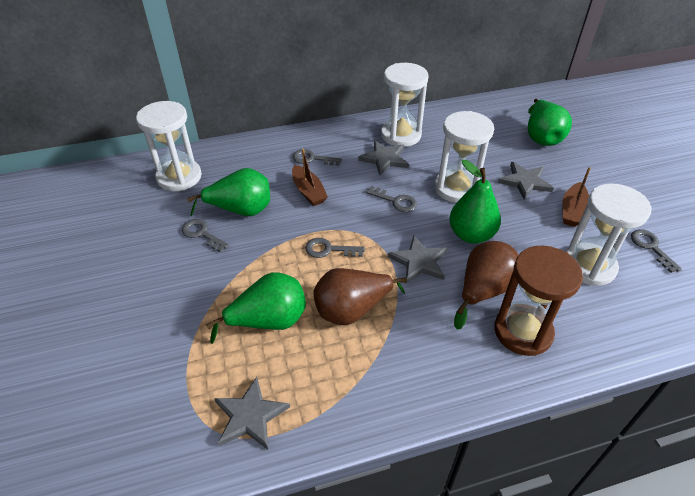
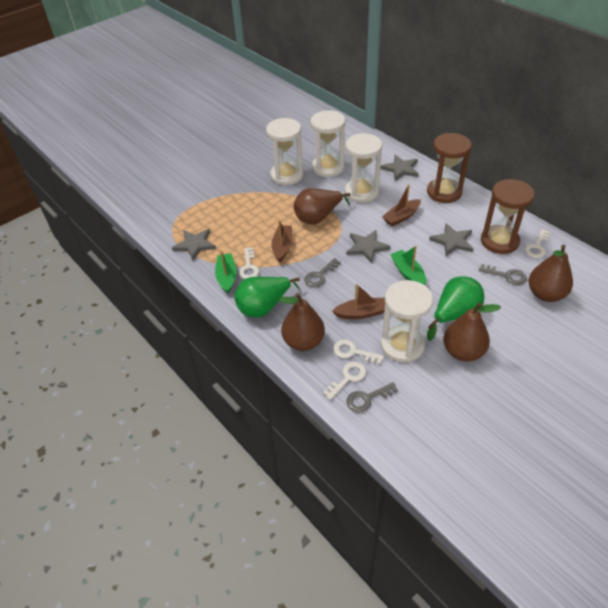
brown boat: [292,149,328,206] [563,167,591,227] = 2 -> [272,220,292,263] [332,284,385,319] [382,184,421,227] = 3
brown hourglass: [494,245,583,356] = 1 -> [427,133,471,203] [481,179,534,254] = 2
brown pear: [314,268,407,325] [454,241,518,329] = 2 -> [279,293,325,351] [294,188,351,224] [443,302,501,362] [529,245,573,302] = 4
green boat: none = 0 -> [215,251,236,293] [390,246,426,285] = 2
green pear: [187,168,270,216] [206,272,306,344] [449,160,501,244] [528,99,572,146] = 4 -> [234,277,300,318] [427,276,484,341] = 2
grey key: [182,219,229,252] [293,149,342,166] [305,238,365,258] [366,186,417,212] [631,229,682,273] = 5 -> [304,258,341,287] [347,382,398,412] [479,264,527,285] = 3
white key: none = 0 -> [239,248,259,279] [323,362,366,400] [333,340,384,364] [525,229,550,258] = 4

